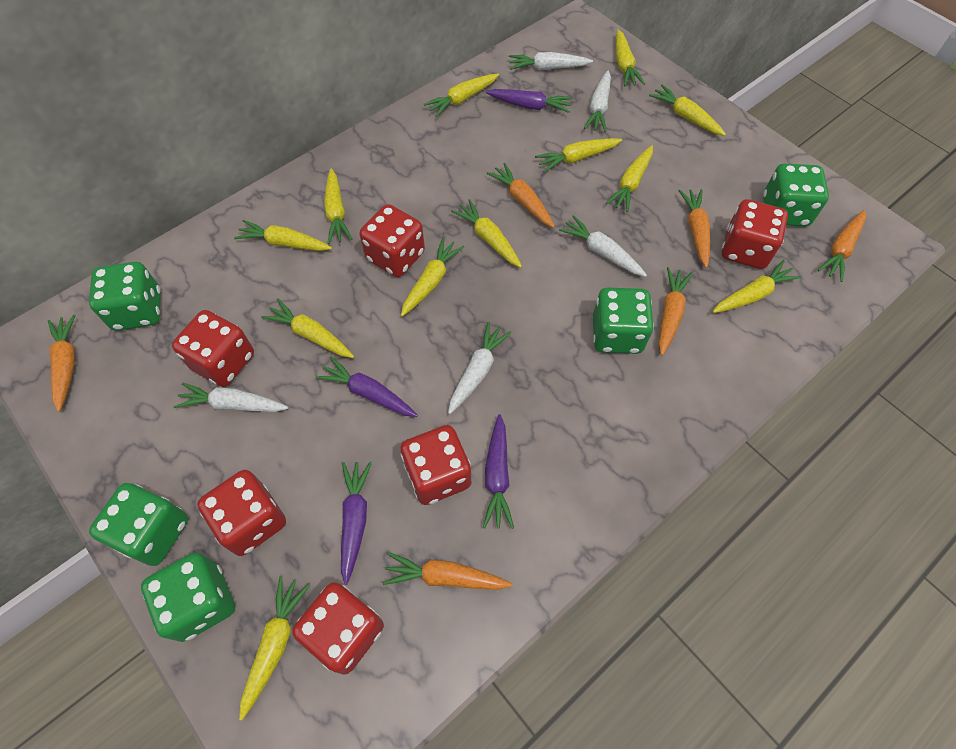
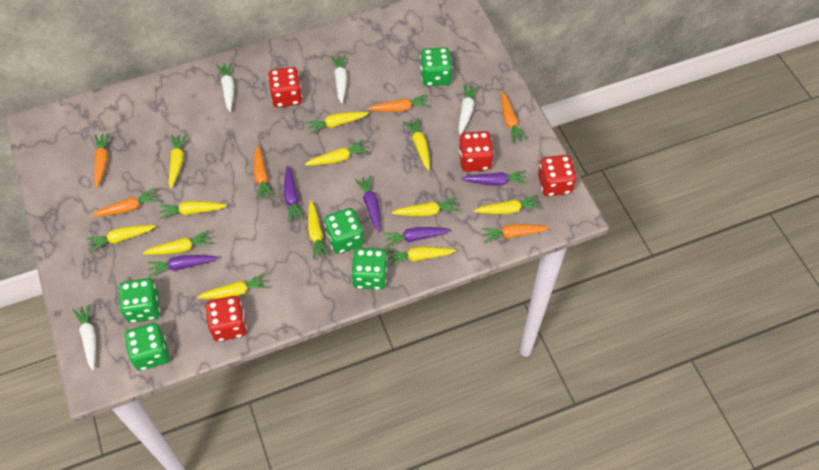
purple carrot: [316,356,418,417] [341,462,372,585] [483,414,514,529] [486,89,573,113] = 4 -> [147,255,218,277] [284,166,305,223] [355,175,380,232] [383,227,451,247] [461,170,527,186] = 5
red dice: [172,310,254,387] [197,470,286,556] [292,582,384,675] [359,204,425,277] [400,425,471,505] [722,199,788,269] = 6 -> [205,296,247,342] [268,67,302,107] [458,131,494,172] [538,155,577,196] = 4
white carrot: [174,383,288,412] [448,322,512,414] [509,52,593,70] [559,215,647,277] [584,71,611,132] = 5 -> [73,304,96,370] [217,62,234,112] [331,54,347,104] [458,84,479,135] = 4

